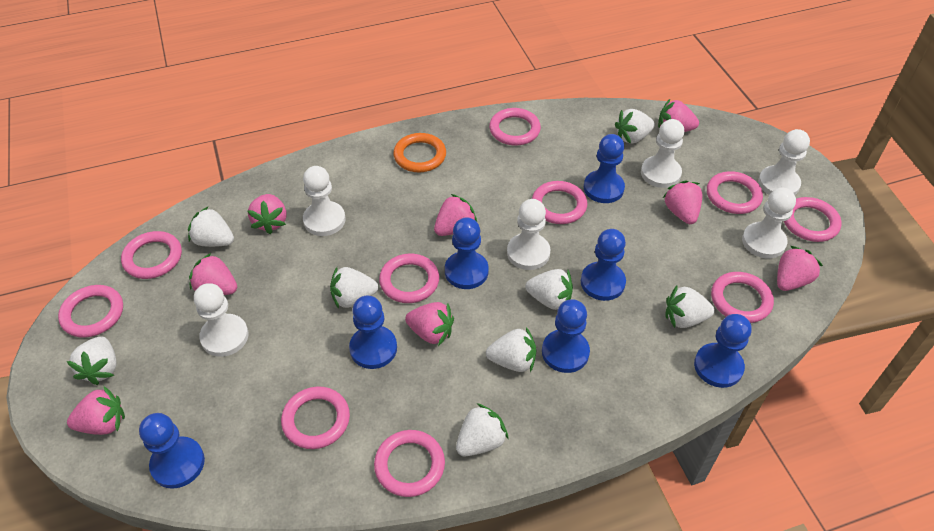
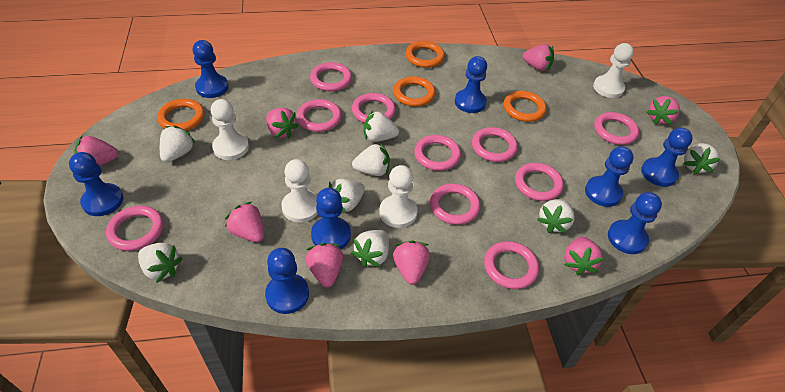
blue pawn: [139,413,205,489] [349,296,397,369] [445,218,489,289] [542,299,590,373] [581,229,626,301] [584,134,625,203] [694,314,751,388] = 7 -> [69,152,123,216] [193,40,229,98] [265,248,309,314] [311,188,351,249] [455,56,487,113] [585,146,634,207] [608,192,662,254] [641,127,693,187] = 8
orange ring: [393,133,446,173] = 1 -> [157,99,205,131] [393,76,436,107] [405,41,445,68] [504,91,547,122] = 4
white pawn: [194,283,248,357] [303,166,345,236] [507,199,550,270] [641,119,684,188] [742,188,796,258] [758,129,810,195] = 6 -> [211,99,249,160] [282,159,318,223] [379,165,417,228] [593,43,634,98] = 4

